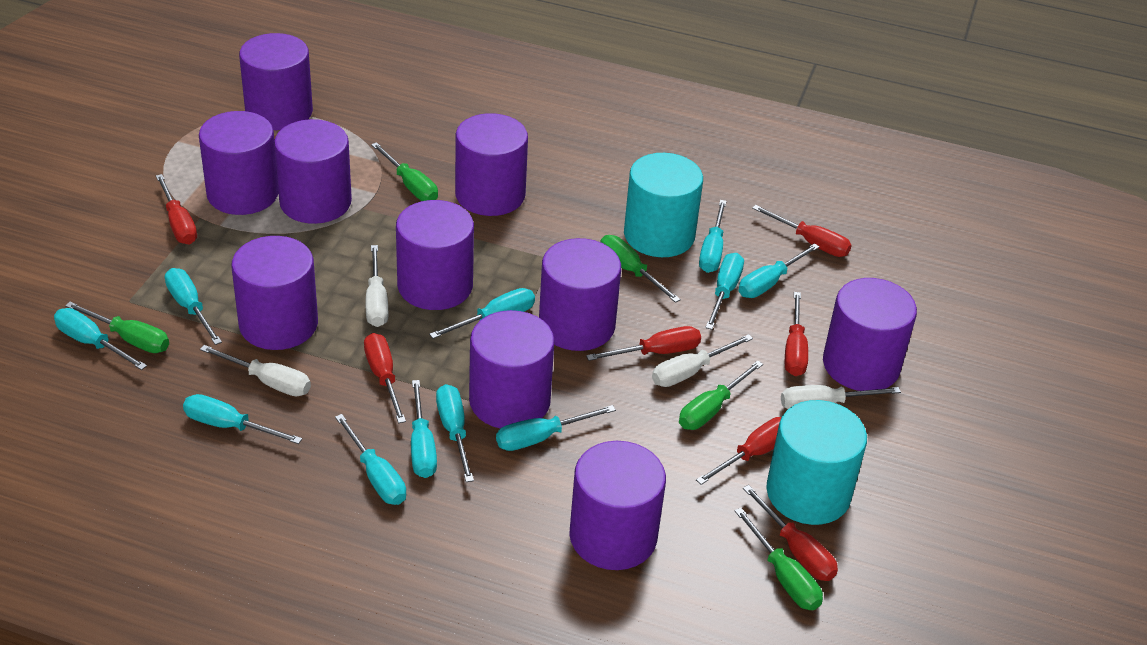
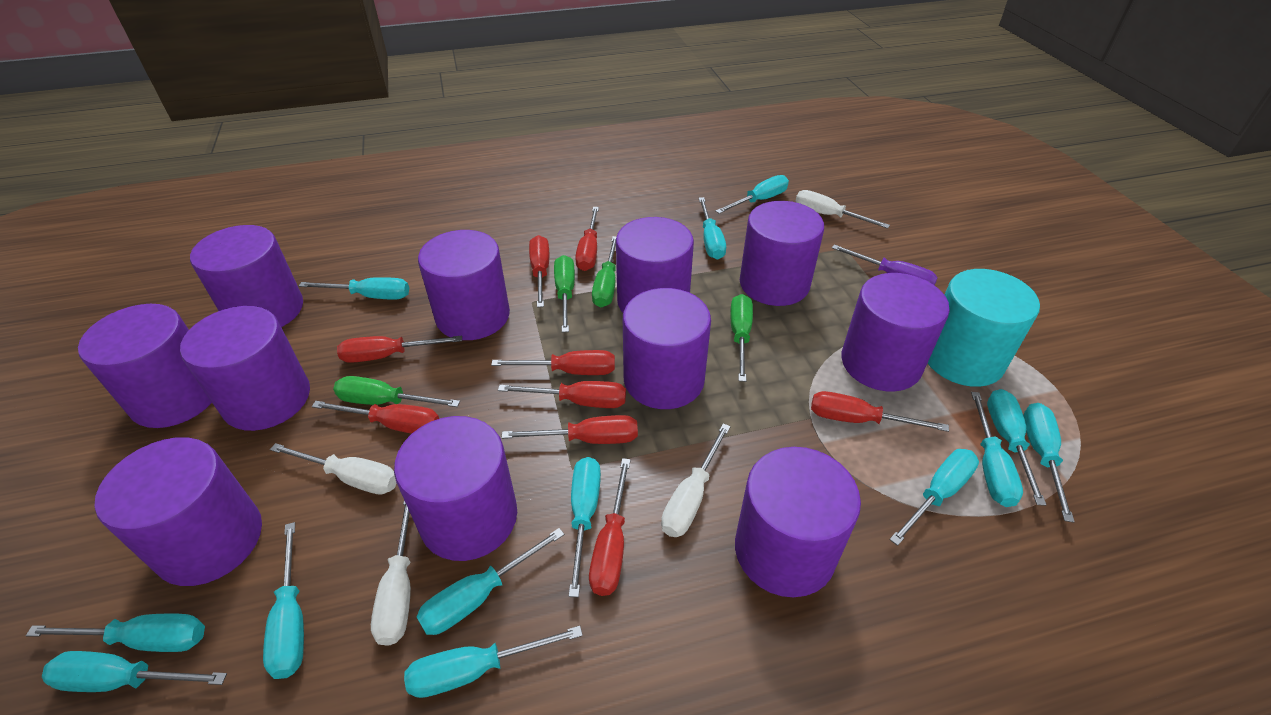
green screwdriver: [65,302,169,353] [371,142,438,201] [600,235,681,303] [679,360,763,430] [734,508,823,610] = 5 -> [333,376,460,407] [554,255,575,332] [592,236,616,307] [730,294,753,382] = 4
purple cylinder: [199,111,278,215] [231,236,318,350] [239,33,313,130] [274,119,352,224] [396,200,474,310] [455,113,528,216] [469,310,555,429] [539,238,621,351] [569,441,666,570] [823,278,917,391] = 10 -> [78,304,212,428] [95,437,262,586] [180,306,310,431] [190,225,303,327] [394,416,517,561] [418,230,510,340] [616,217,694,313] [623,288,711,409] [735,447,861,597] [740,201,824,306] [841,273,950,391] = 11
purple screwdriver: none = 0 -> [832,244,938,285] = 1
red screwdriver: [156,174,197,244] [364,333,406,423] [586,326,701,361] [696,417,782,485] [743,485,838,581] [752,205,852,257] [785,292,808,376] = 7 -> [312,401,439,434] [337,336,462,363] [491,350,615,375] [498,381,626,408] [502,415,638,444] [529,235,549,308] [575,207,599,271] [589,458,631,596] [811,391,949,432] = 9
turquoise cylinder: [624,153,703,257] [766,400,867,525] = 2 -> [928,269,1040,387] = 1
turquoise screwdriver: [54,308,147,370] [165,268,222,345] [183,394,302,444] [335,414,406,505] [411,380,437,478] [429,288,535,339] [436,384,474,482] [496,405,616,451] [699,200,727,273] [705,253,744,330] [738,243,819,298] = 11 -> [26,614,205,652] [42,651,227,692] [263,522,304,679] [299,277,409,300] [404,626,583,698] [416,528,564,635] [569,457,601,597] [699,197,726,259] [715,175,789,214] [889,449,979,546] [971,392,1023,507] [987,389,1046,506] [1023,403,1075,522] = 13

